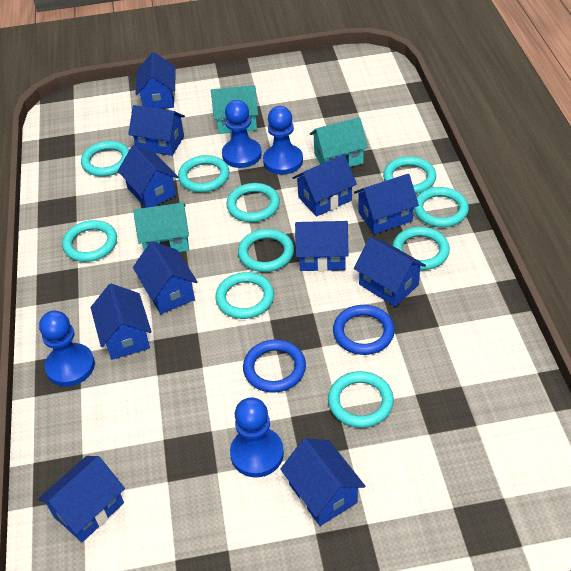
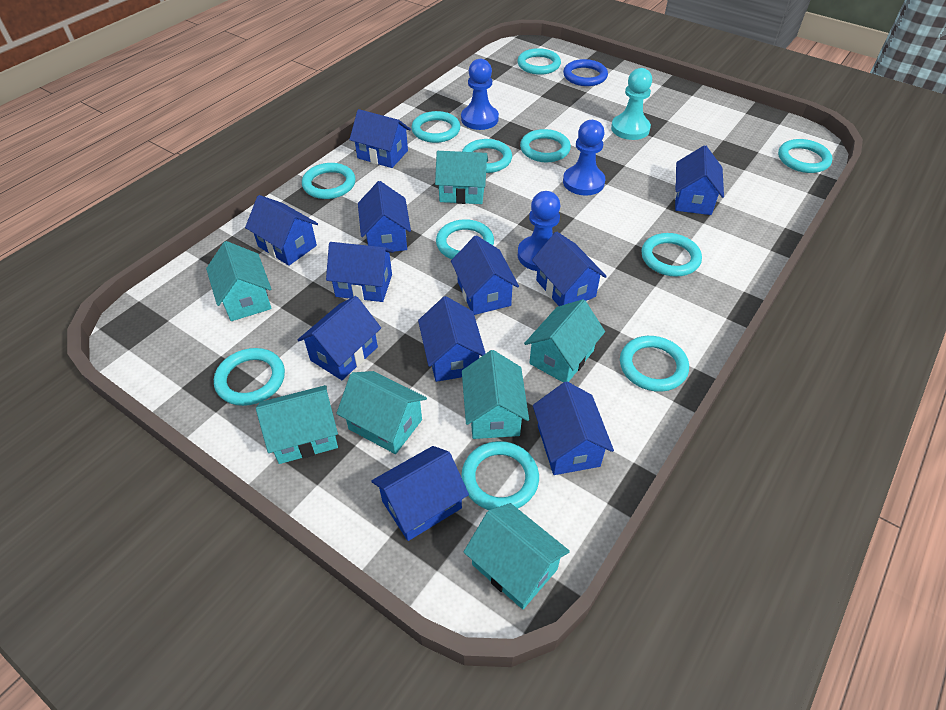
blue pawn: [39,311,95,386] [222,100,262,168] [230,397,284,478] [263,106,303,175] = 4 -> [461,59,499,130] [518,191,560,271] [563,120,605,196] = 3
blue ring: [243,339,306,393] [333,305,395,355] = 2 -> [563,59,608,86] = 1
turquoise house: [133,202,189,252] [211,85,258,134] [310,117,368,167] = 3 -> [206,241,272,321] [256,385,338,464] [336,371,427,454] [435,151,488,204] [462,350,529,439] [464,503,570,609] [524,299,605,382] = 7
turquoise pawn: none = 0 -> [611,68,652,140] = 1
turquoise ring: [62,220,117,262] [81,141,129,177] [178,155,229,192] [215,272,274,319] [226,183,280,222] [238,229,294,272] [328,371,394,428] [383,156,436,194] [392,227,450,270] [414,187,469,227] = 10 -> [214,348,285,406] [302,163,356,199] [411,111,460,143] [436,219,494,259] [461,441,539,510] [462,139,512,173] [517,48,561,75] [520,129,571,162] [620,336,689,392] [641,233,702,277] [778,139,832,173] = 11

